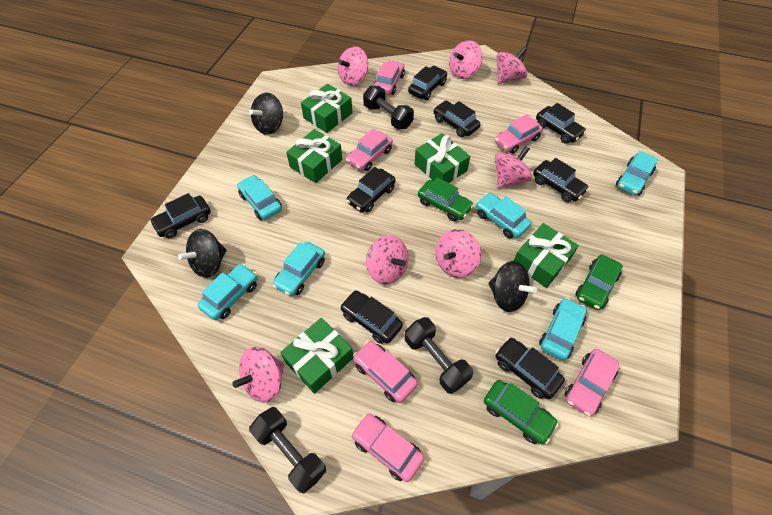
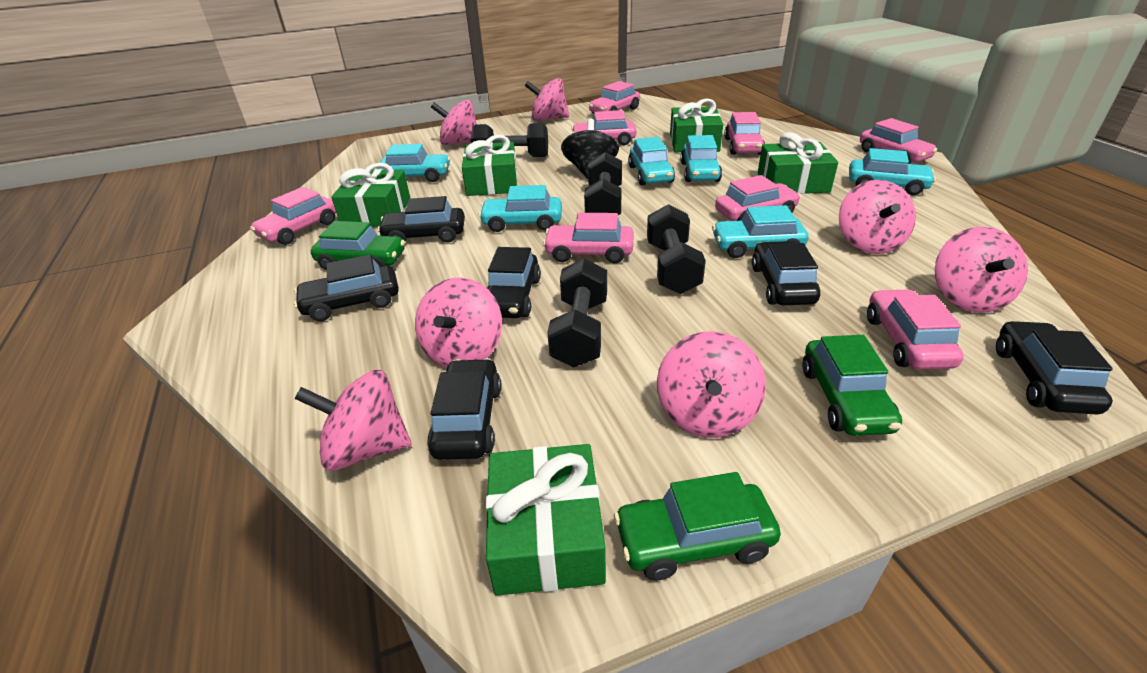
black car: [149,193,211,238] [340,290,403,344] [346,167,396,213] [408,66,447,100] [433,100,480,137] [495,338,565,399] [533,158,589,202] [536,103,586,144] = 8 -> [294,254,399,321] [377,196,465,243] [427,358,501,460] [487,247,541,318] [752,241,820,305] [996,321,1113,415] = 6
black dumbbell: [249,407,326,493] [363,86,414,130] [405,317,473,394] = 3 -> [471,123,548,157] [547,258,607,367] [584,152,622,215] [647,204,706,294] = 4
black spinning top: [178,229,227,278] [249,93,283,135] [489,261,537,312] = 3 -> [561,119,619,179] = 1
pink car: [346,128,393,171] [351,413,424,482] [353,340,418,403] [373,60,405,95] [495,114,543,154] [564,349,619,416] = 6 -> [250,187,336,245] [543,213,634,263] [571,110,637,145] [589,81,640,114] [715,175,801,221] [724,112,765,155] [860,118,937,164] [867,289,964,370] = 8

